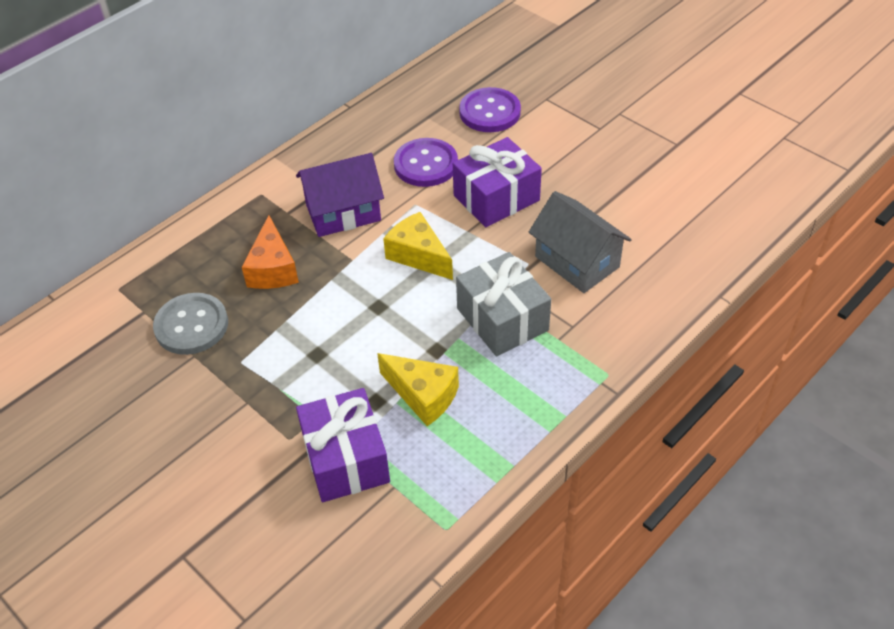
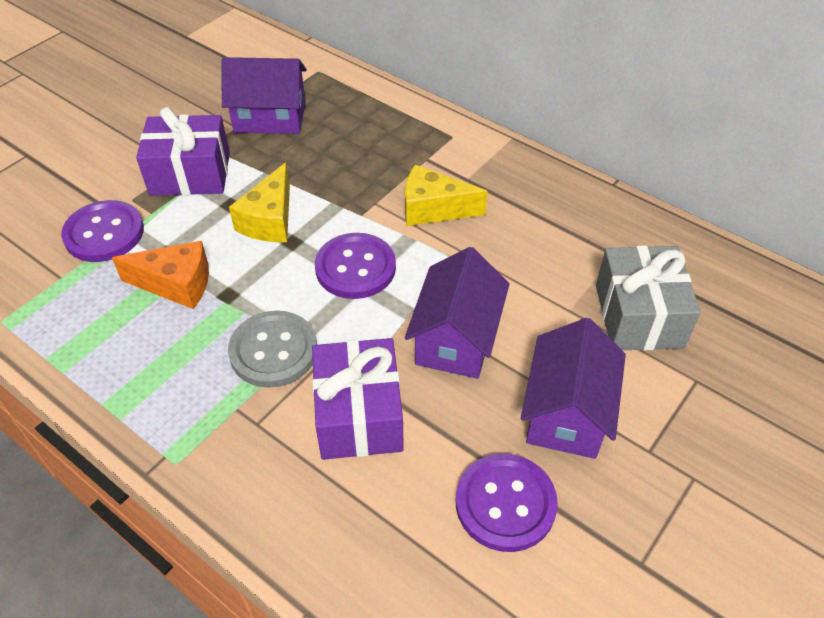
grey house: [529,191,632,293] = 1 -> none = 0
purple button: [394,138,458,187] [459,87,521,132] = 2 -> [61,200,144,262] [315,233,396,299] [456,453,558,552] = 3
purple house: [296,153,384,237] = 1 -> [221,57,307,134] [405,247,509,379] [521,318,626,459] = 3

